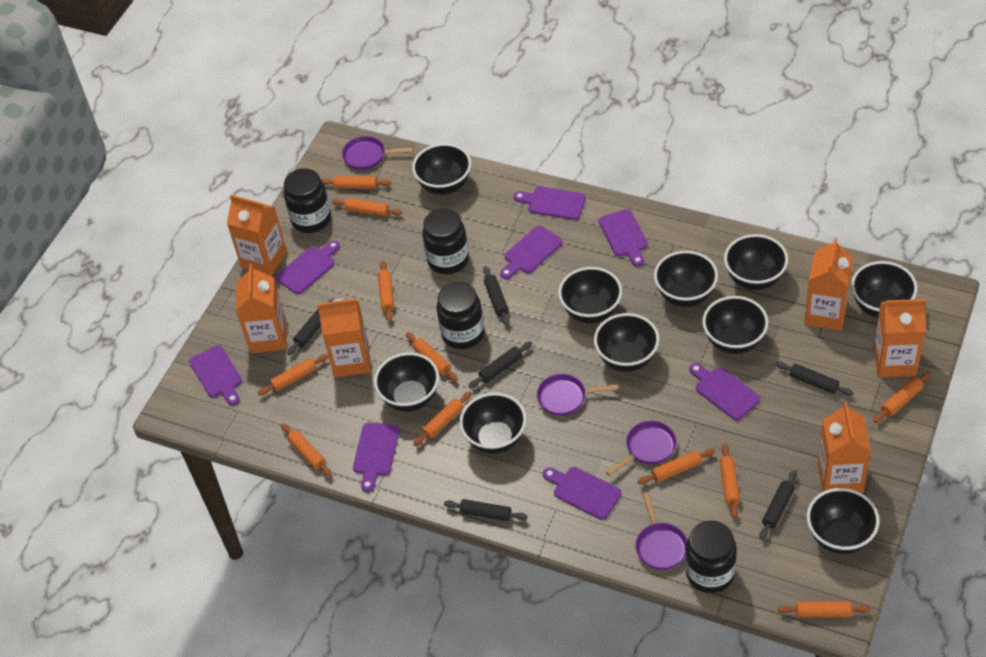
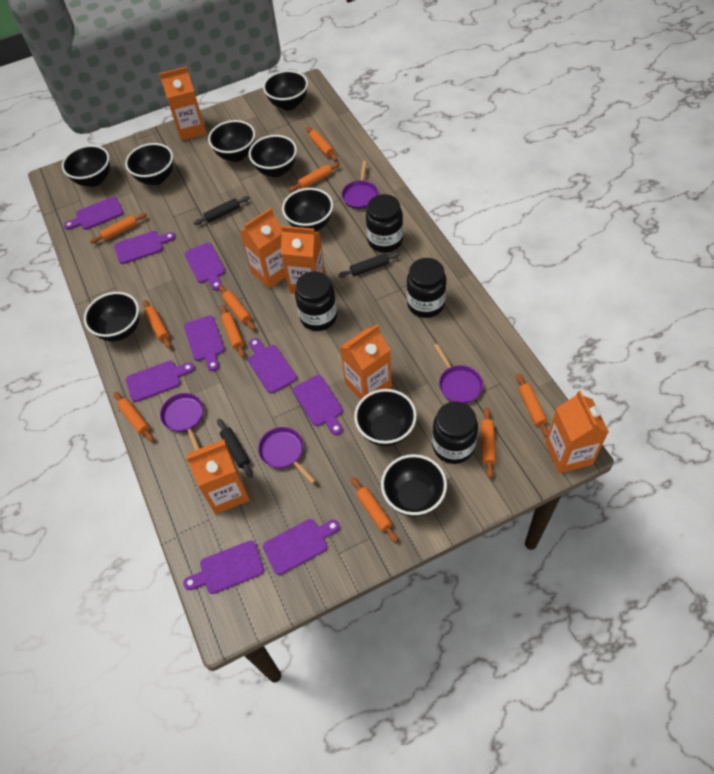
black bowl: [374,352,439,412] [412,143,471,195] [459,393,526,454] [558,267,622,323] [594,313,659,372] [654,251,718,307] [702,296,768,354] [724,234,788,290] [807,488,880,554] [851,261,917,318] = 10 -> [62,145,110,187] [84,292,139,341] [125,143,173,185] [208,120,255,162] [249,135,297,177] [263,70,308,110] [282,188,333,231] [354,389,417,446] [381,454,447,517] = 9
black rolling pin: [287,299,335,356] [444,499,528,522] [468,341,532,388] [483,266,510,326] [759,470,797,540] [776,361,853,396] = 6 -> [194,196,249,225] [217,419,253,478] [339,252,400,278] = 3
orange rolling pin: [258,354,328,396] [281,423,332,477] [321,176,392,189] [332,198,402,217] [378,260,394,322] [406,332,458,381] [413,391,472,446] [638,448,715,485] [720,444,740,518] [778,601,870,617] [873,371,931,423] = 11 -> [90,213,147,244] [114,392,154,442] [143,300,171,348] [219,285,255,330] [220,305,245,358] [289,162,340,192] [306,126,337,161] [351,477,398,542] [481,408,496,478] [517,373,549,437] = 10
purple cutting board: [189,345,242,405] [276,240,340,294] [353,423,400,492] [500,226,563,279] [513,186,586,220] [543,467,622,519] [599,209,648,267] [689,363,760,420] = 8 -> [64,197,124,230] [114,231,175,264] [126,361,195,402] [183,541,264,594] [184,315,225,371] [185,243,225,291] [248,338,297,394] [263,519,340,575] [293,375,343,435] = 9

